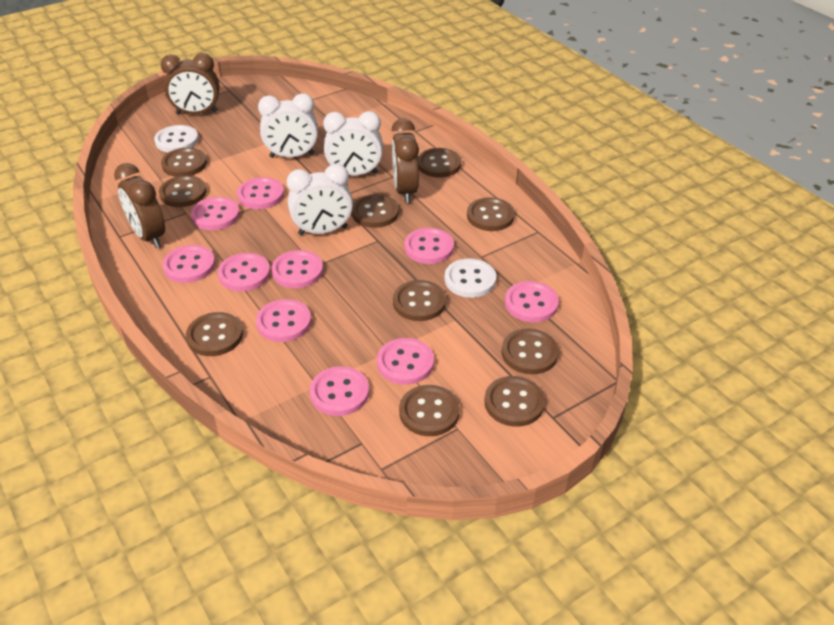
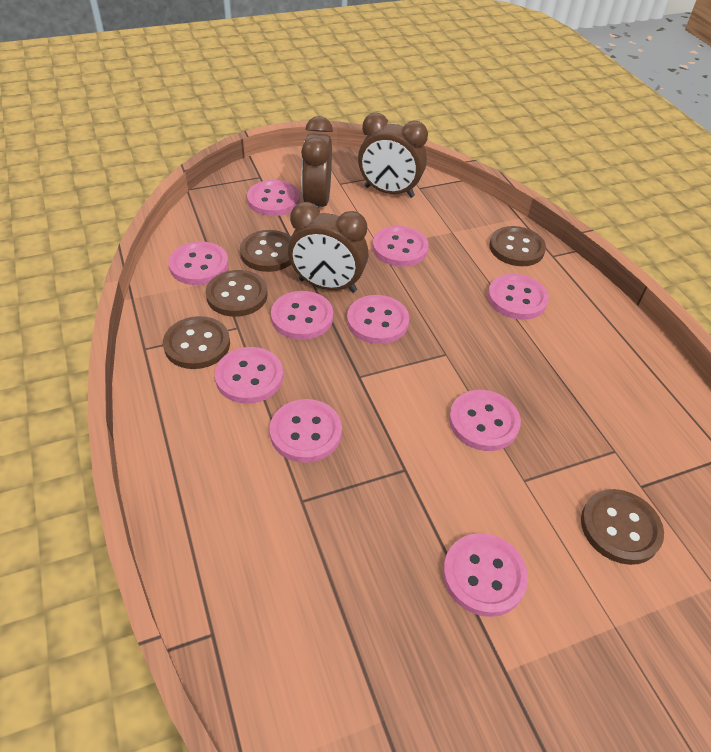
brown button: [159,175,207,207] [161,148,207,177] [186,312,243,356] [352,194,399,228] [393,280,446,321] [399,385,460,436] [418,148,461,177] [467,197,515,231] [484,376,545,427] [501,329,559,374] = 10 -> [163,316,230,369] [206,270,268,317] [240,230,291,272] [489,226,546,266] [581,489,664,565] = 5
white button: [154,125,199,153] [444,258,496,298] = 2 -> none = 0
white clock: [258,93,318,158] [287,164,353,235] [323,111,383,176] = 3 -> none = 0

